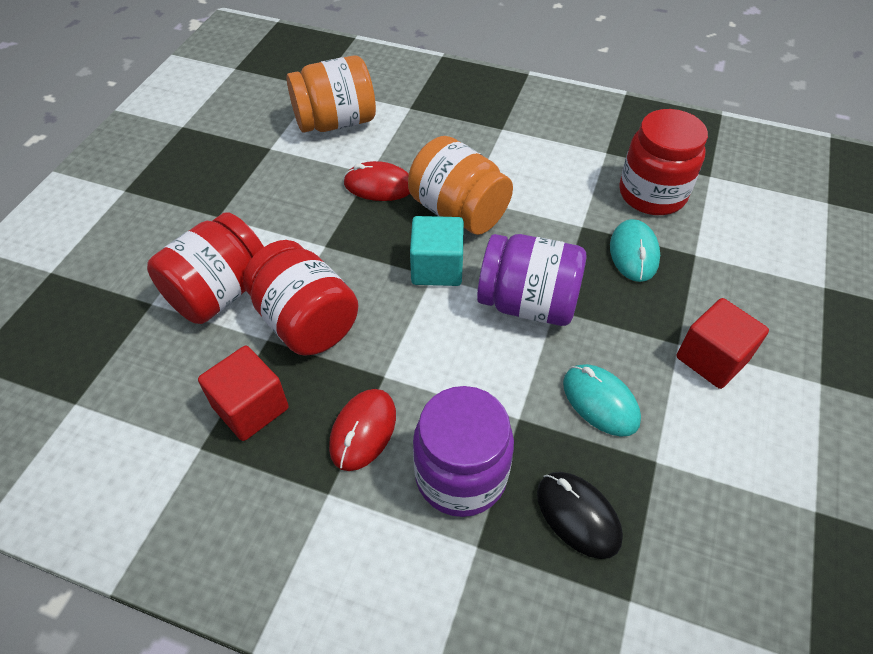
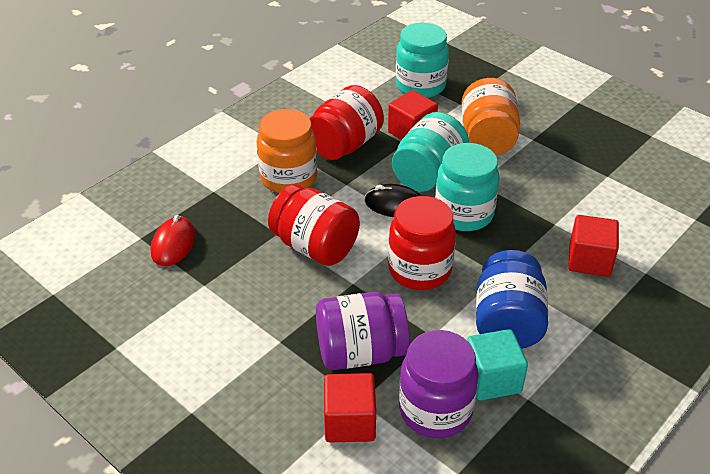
blue jar: none = 0 -> [476,250,548,349] = 1
red cube: [198,346,289,441] [676,298,769,389] = 2 -> [324,373,376,443] [388,90,438,140] [568,215,619,277] = 3
red mouse: [329,389,396,471] [344,161,410,201] = 2 -> [151,215,196,266] = 1
turquoise jar: none = 0 -> [392,112,469,192] [396,23,449,98] [435,143,500,231] = 3
turquoise mouse: [563,364,641,437] [610,219,660,282] = 2 -> none = 0

